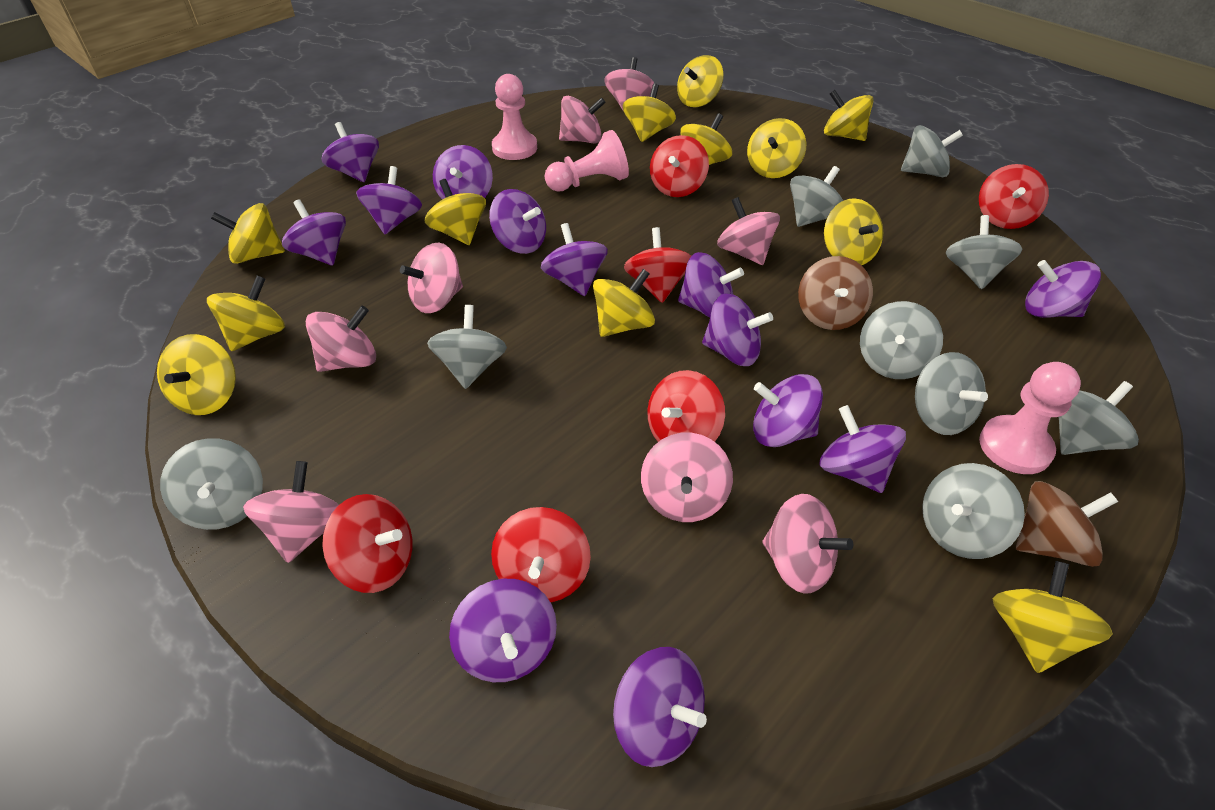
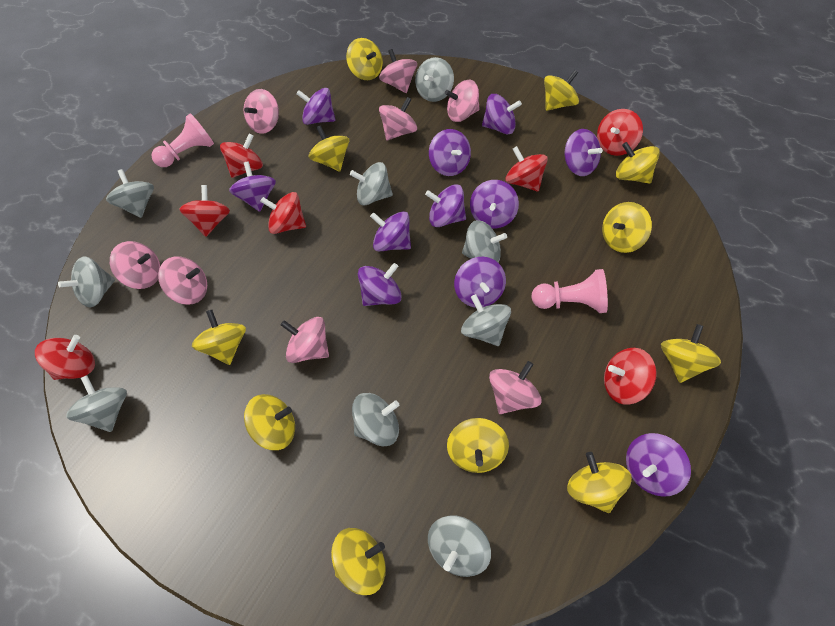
brown spinning top: [798,256,873,330] [1016,481,1118,567] = 2 -> none = 0
pink pawn: [492,74,537,160] [545,130,629,192] [979,362,1081,474] = 3 -> [151,113,214,167] [531,269,608,313] = 2
purple spinning top: [282,199,346,266] [322,122,379,182] [356,166,422,234] [433,145,493,200] [449,579,557,682] [489,189,546,254] [541,223,608,296] [613,647,707,767] [678,252,744,318] [702,293,773,366] [753,374,823,447] [819,405,906,493] [1025,260,1101,318] = 13 -> [229,161,276,212] [296,88,336,125] [358,263,402,306] [370,211,411,251] [425,185,466,227] [429,129,471,176] [454,257,506,307] [470,180,519,229] [482,94,522,134] [565,129,603,176] [626,433,691,497] = 11
red spinning top: [322,494,413,593] [491,507,591,602] [624,227,691,303] [647,370,725,442] [650,135,709,197] [979,164,1049,229] = 6 -> [35,335,95,380] [179,185,230,237] [220,133,263,178] [260,192,306,234] [505,146,548,192] [597,109,643,156] [604,348,657,405] = 7
yellow spinning top: [157,334,236,415] [207,276,285,351] [211,203,285,264] [425,179,486,245] [593,269,655,337] [622,84,676,142] [677,55,724,107] [680,113,732,165] [747,118,806,178] [824,90,874,141] [824,198,883,265] [993,561,1113,673] = 12 -> [192,310,246,365] [244,394,295,450] [309,125,349,172] [331,528,386,595] [346,38,383,80] [447,418,509,473] [544,70,579,111] [567,452,632,513] [602,202,652,253] [616,142,660,184] [661,324,721,383] = 11

